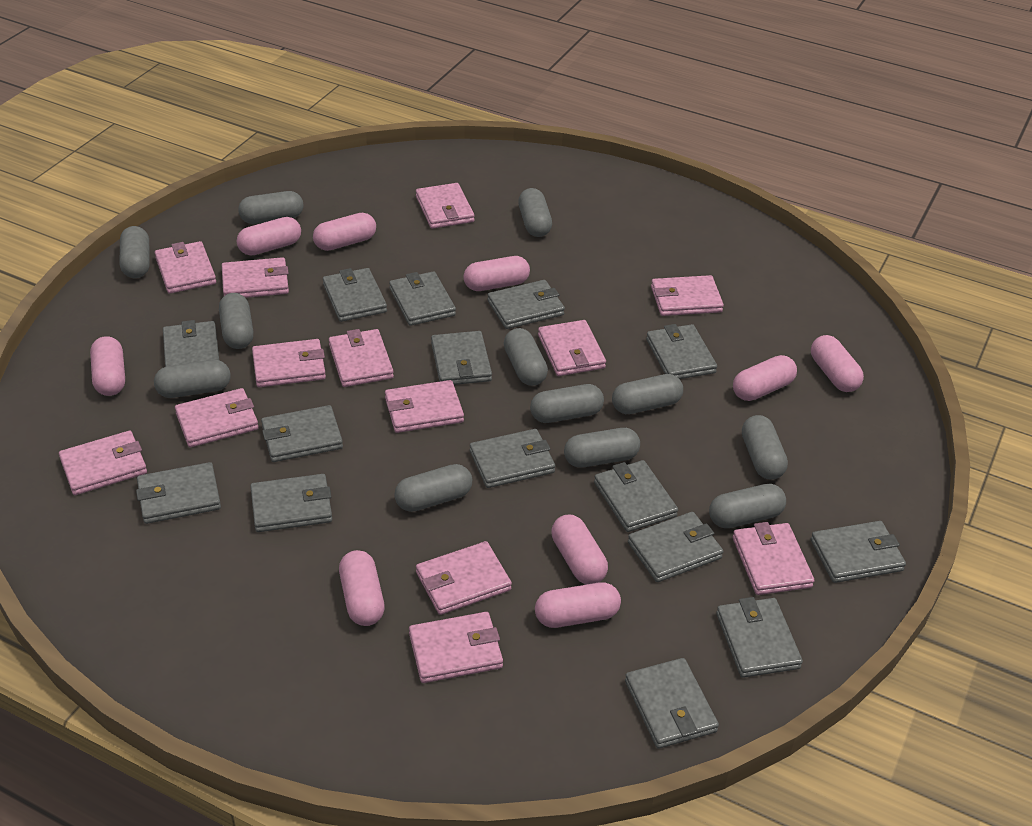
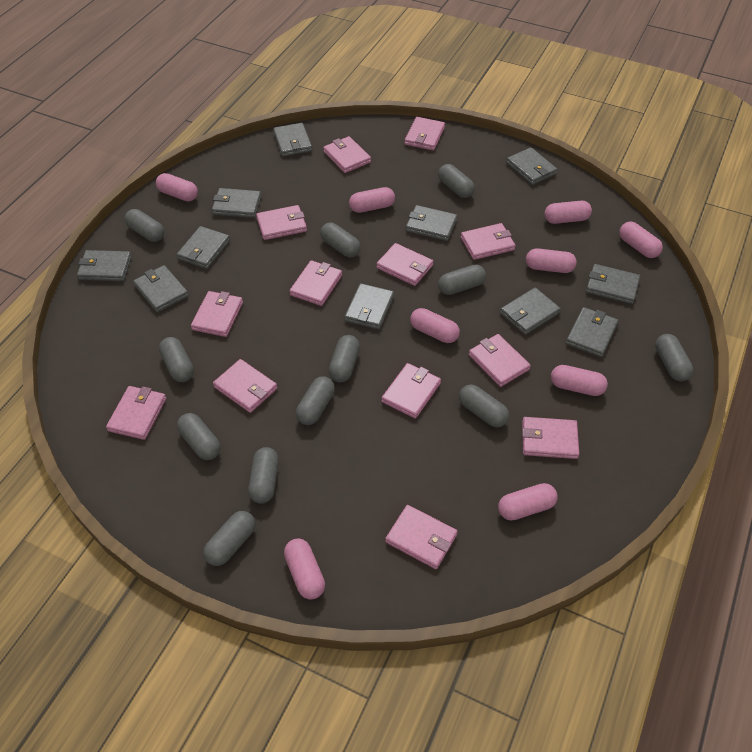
grey wallet: [136,462,221,524] [163,320,219,367] [250,474,332,532] [261,405,343,462] [323,268,387,322] [389,271,456,326] [431,331,492,385] [470,429,555,488] [487,280,565,329] [594,460,678,532] [625,658,719,749] [628,512,723,582] [646,324,717,379] [716,597,803,678] [811,521,906,583] = 15 -> [77,250,132,281] [133,265,189,312] [177,226,230,269] [212,188,261,218] [273,123,312,157] [344,283,394,330] [406,205,457,241] [500,287,561,335] [506,147,558,185] [566,307,618,357] [586,264,640,304] = 11

